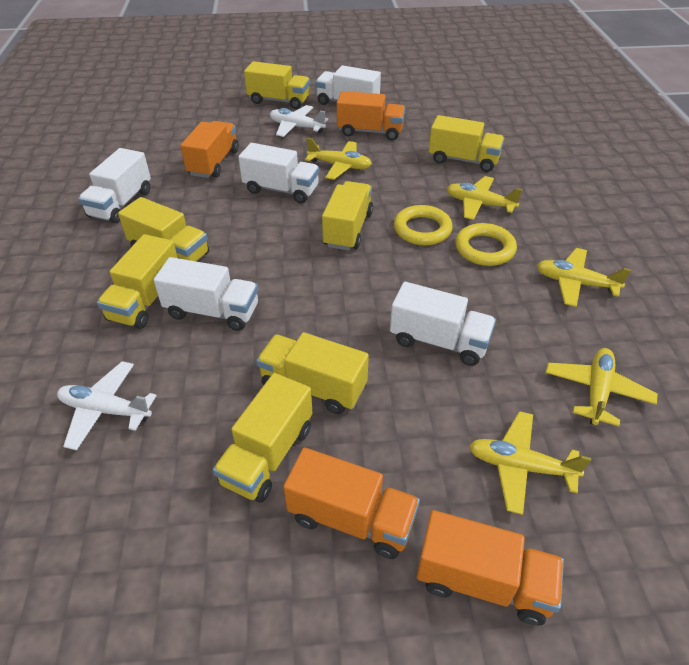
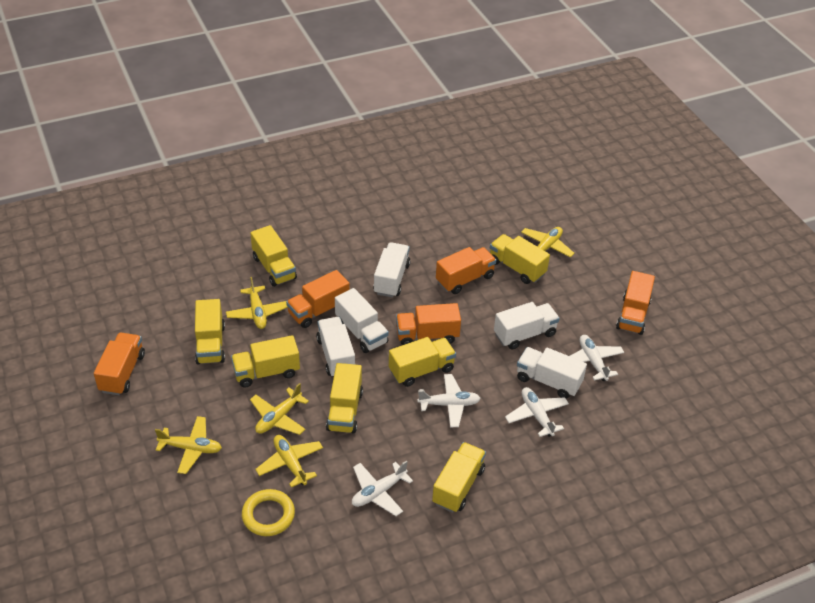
orange truck: [180,121,239,178] [283,448,420,559] [337,91,405,140] [416,510,564,626] = 4 -> [94,333,145,395] [286,270,350,328] [396,303,461,345] [436,247,496,294] [616,271,655,335] = 5
white plane: [57,361,157,451] [270,105,329,137] = 2 -> [352,460,413,516] [417,374,481,427] [505,387,569,437] [570,335,624,381] = 4
yellow ring: [394,205,453,245] [455,223,517,266] = 2 -> [242,489,295,536] = 1

